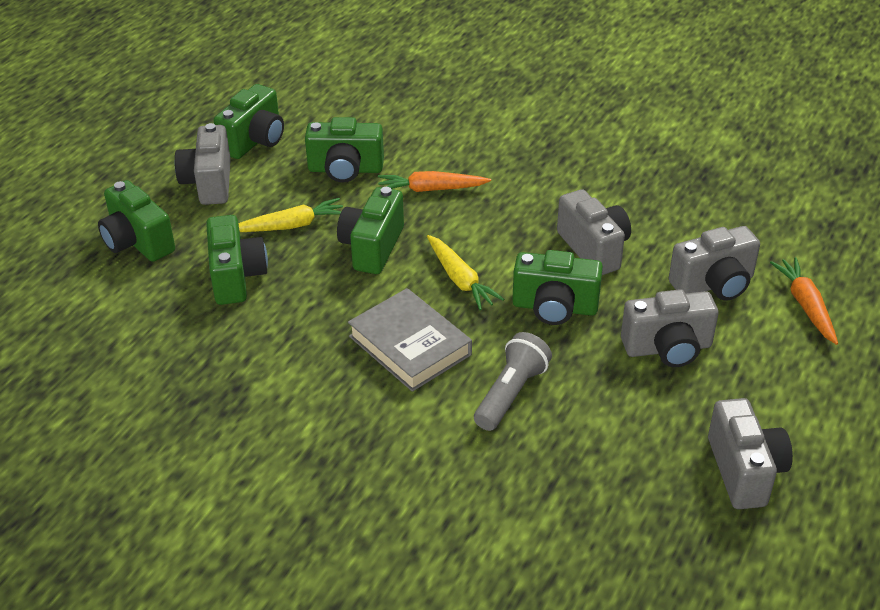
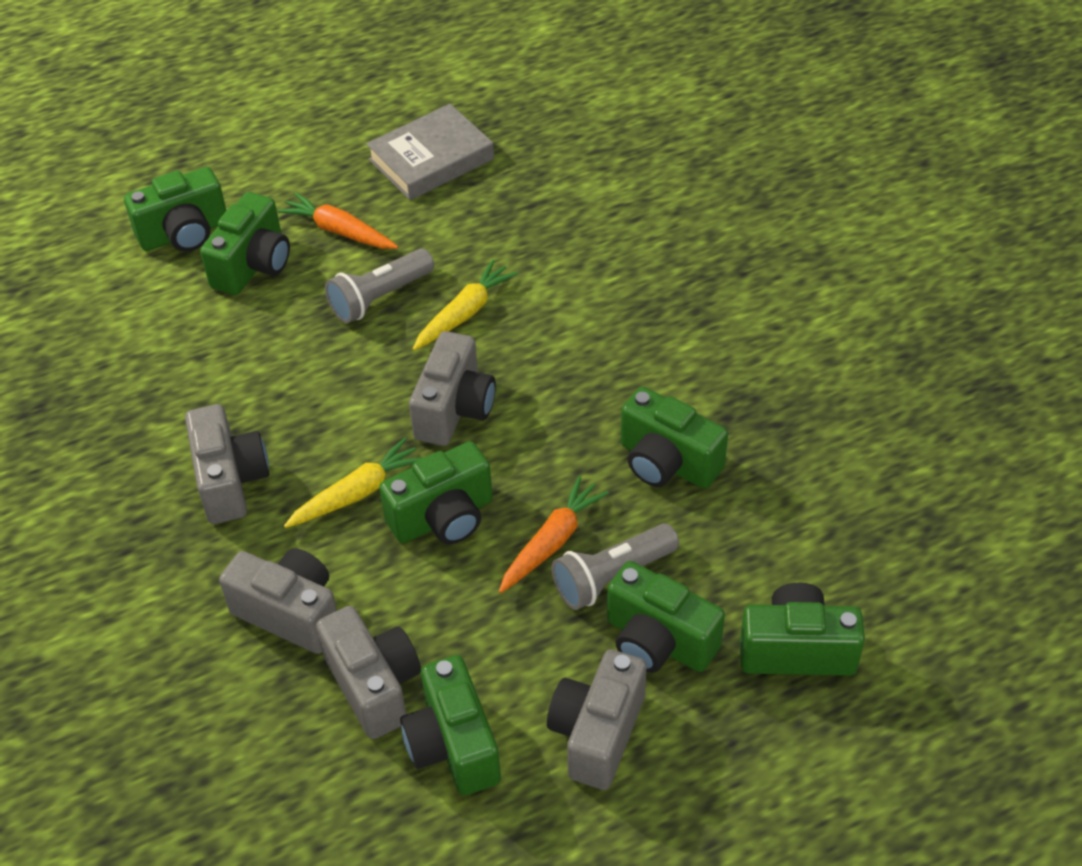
green camera: [98,180,175,262] [206,215,268,305] [213,84,284,159] [305,117,384,182] [337,187,404,274] [512,250,603,325] = 6 -> [124,167,227,251] [200,192,290,295] [379,441,493,544] [400,655,501,796] [607,561,725,673] [621,387,728,489] [740,583,865,676] = 7
grey flashlight: [474,332,552,431] = 1 -> [325,249,434,323] [551,524,679,610] = 2

